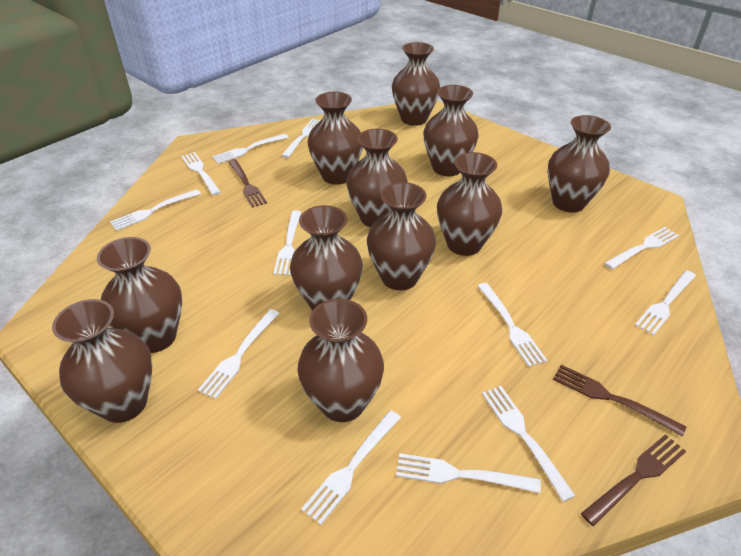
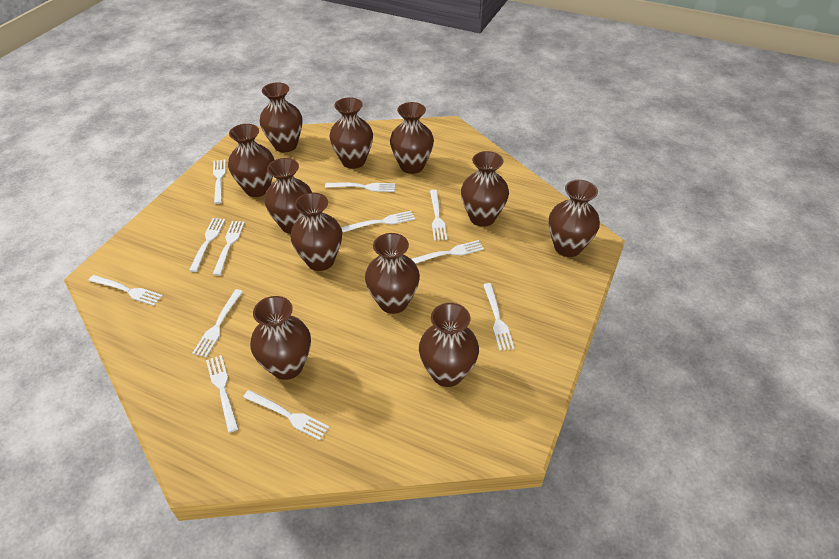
brown fork: [228,159,267,208] [553,365,686,437] [581,434,686,526] = 3 -> none = 0

